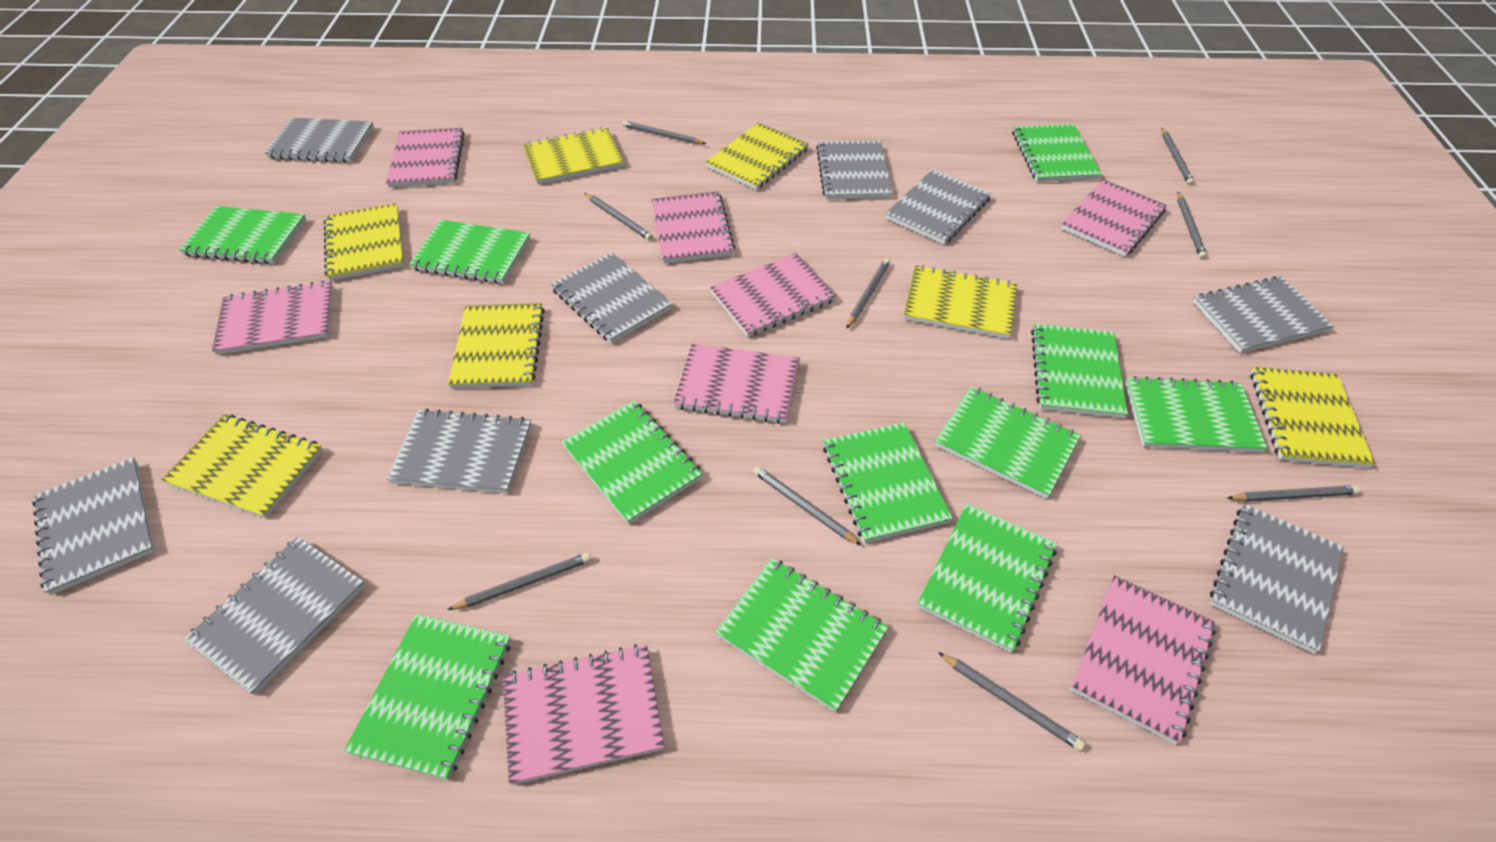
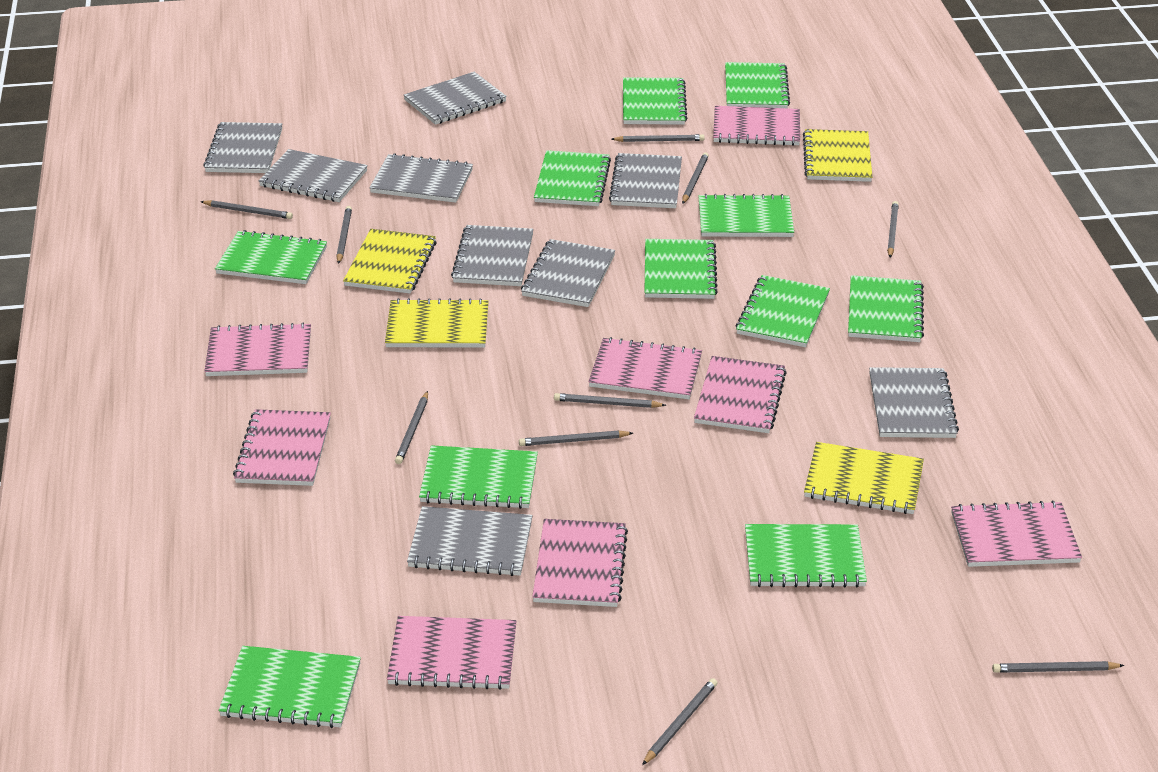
grey pencil: [447,553,591,610] [584,193,653,240] [622,121,706,144] [753,466,861,545] [846,258,890,329] [938,652,1085,751] [1161,128,1194,185] [1177,192,1207,259] [1227,485,1360,502] = 9 -> [200,200,293,219] [336,206,352,264] [395,391,428,464] [519,431,633,446] [554,393,666,408] [611,134,705,142] [642,678,717,765] [682,153,709,204] [887,201,899,257] [992,661,1125,673] = 10
yellow notebook: [161,414,323,519] [324,203,404,281] [448,303,545,389] [523,127,624,184] [705,122,809,190] [903,265,1017,339] [1250,367,1375,468] = 7 -> [343,229,437,294] [385,298,488,348] [803,129,872,182] [804,442,924,514] = 4

